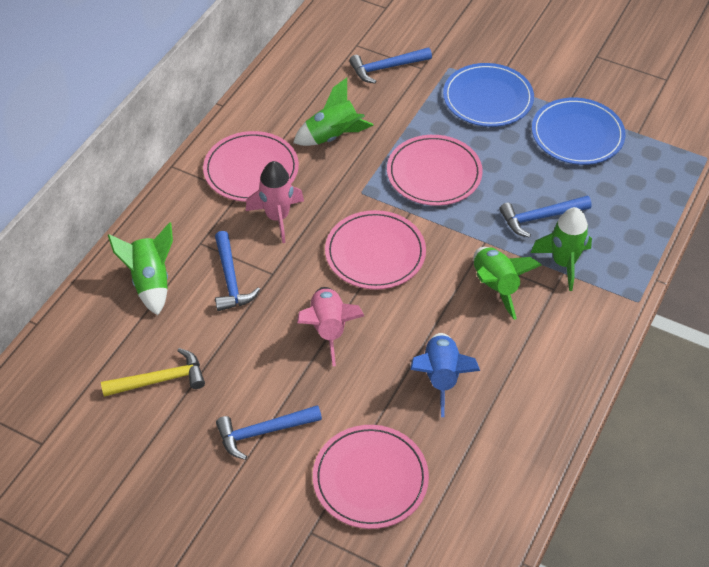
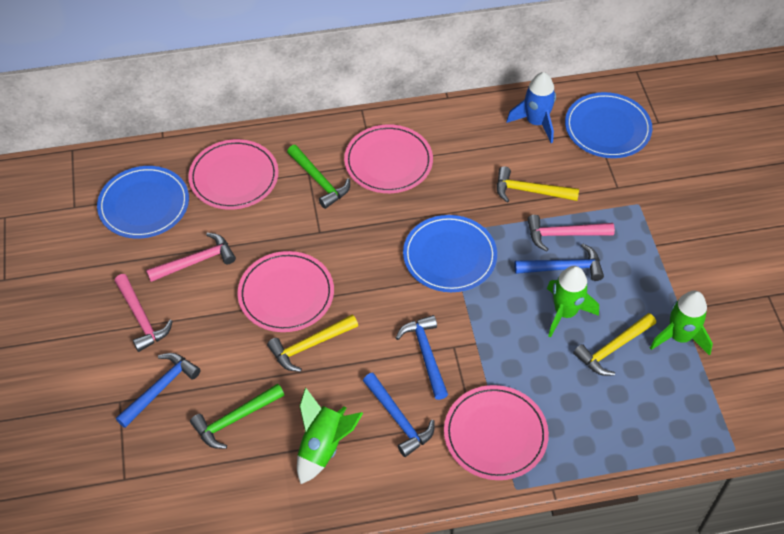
blue plate: [443,63,534,127] [532,98,625,165] = 2 -> [97,166,189,238] [403,215,497,292] [565,92,652,158] = 3
green hammer: none = 0 -> [190,384,284,449] [287,145,350,209] = 2
green rocket: [108,222,173,315] [293,78,374,146] [474,247,542,320] [531,207,592,291] = 4 -> [297,387,363,484] [547,266,599,338] [650,291,713,356] = 3
pink hammer: none = 0 -> [115,274,173,352] [146,233,236,282] [527,215,615,251] = 3
pink rocket: [246,161,304,243] [297,287,364,366] = 2 -> none = 0
yellow hammer: [101,348,205,397] = 1 -> [267,314,358,372] [497,166,579,203] [573,313,656,376] = 3

